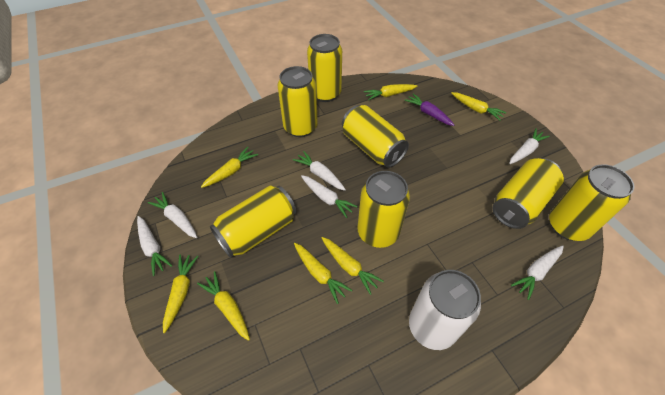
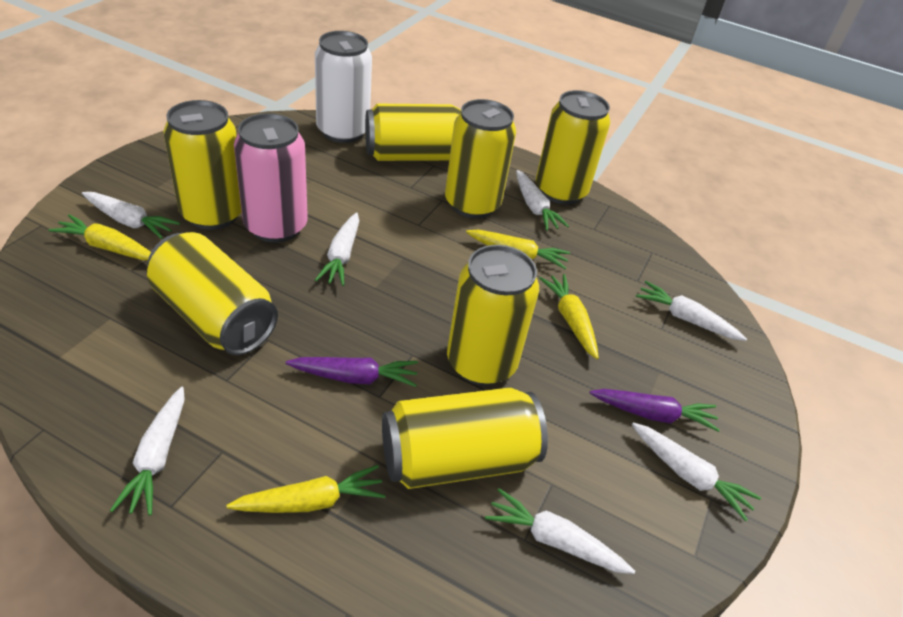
pink can: none = 0 -> [234,113,308,243] = 1
purple carrot: [404,94,454,126] = 1 -> [286,357,418,387] [590,389,720,432] = 2
white carrot: [137,216,173,276] [148,192,197,238] [293,151,346,191] [301,175,358,218] [509,128,550,164] [511,245,564,300] = 6 -> [82,192,180,239] [110,387,185,516] [315,212,359,286] [485,488,635,574] [516,170,569,231] [632,423,761,522] [636,281,747,341] = 7
yellow carrot: [163,255,198,333] [197,271,250,341] [201,147,258,188] [294,243,352,304] [322,237,384,295] [364,84,417,101] [451,92,506,121] = 7 -> [49,214,151,260] [226,465,386,513] [466,230,570,269] [539,274,599,359] = 4

